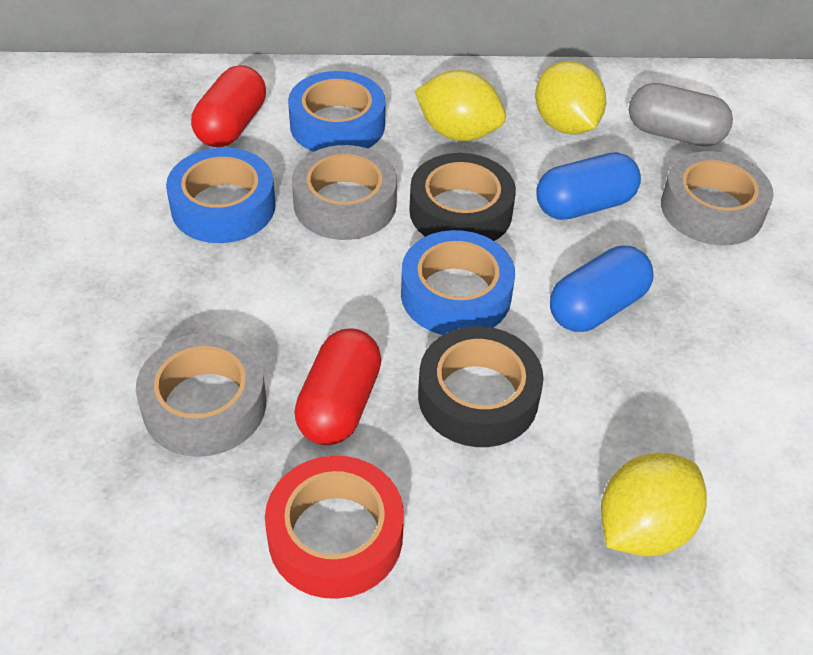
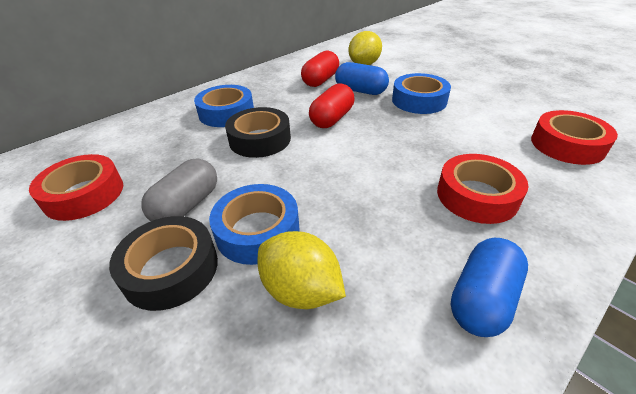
grey tape: [136,333,266,457] [292,145,397,240] [661,151,773,245] = 3 -> none = 0
red tape: [265,456,404,599] = 1 -> [29,154,123,221] [437,154,528,224] [531,110,618,165] = 3
yellow lemon: [415,70,506,141] [535,61,606,135] [601,452,707,556] = 3 -> [258,231,346,309] [348,31,382,65] = 2

